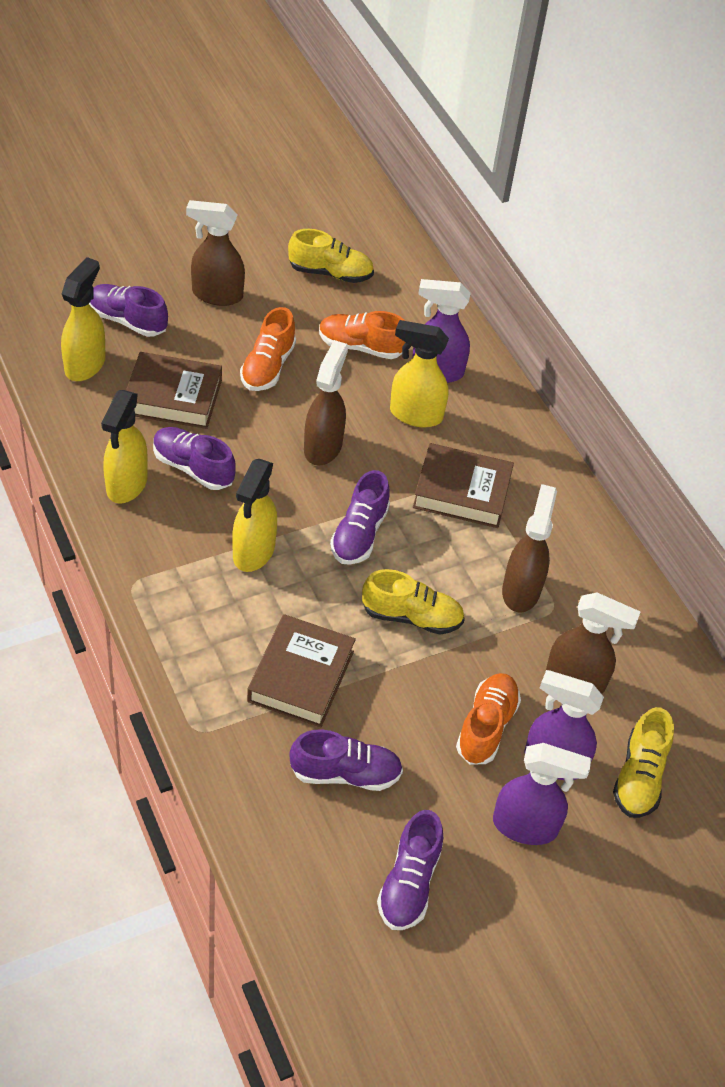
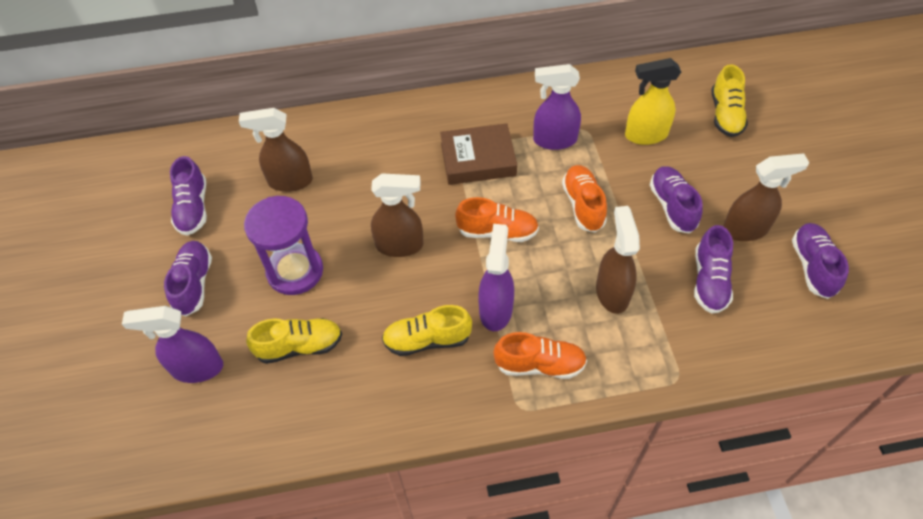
brown book: [126,352,222,429] [247,614,356,727] [413,443,514,528] = 3 -> [440,123,517,185] = 1
purple hourglass: none = 0 -> [244,196,323,295] = 1
yellow spray bottle: [61,257,106,381] [101,390,148,504] [232,459,277,572] [390,320,449,427] = 4 -> [625,58,681,145] = 1

